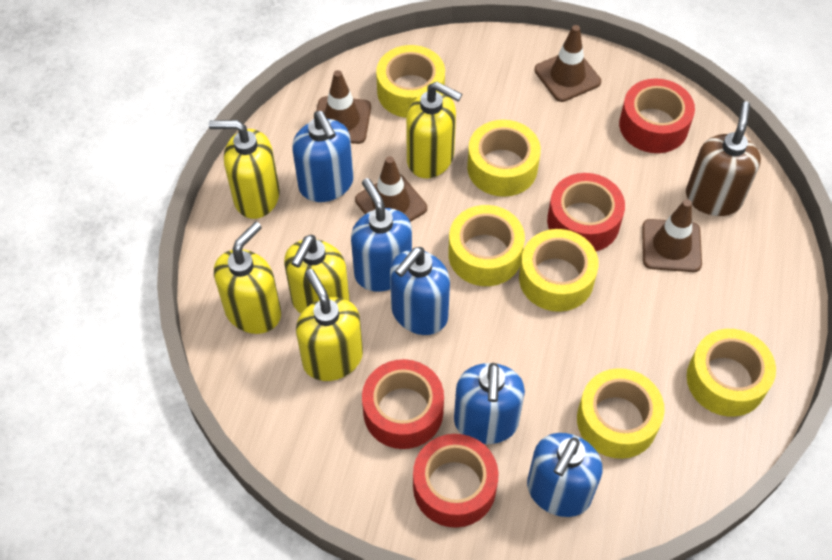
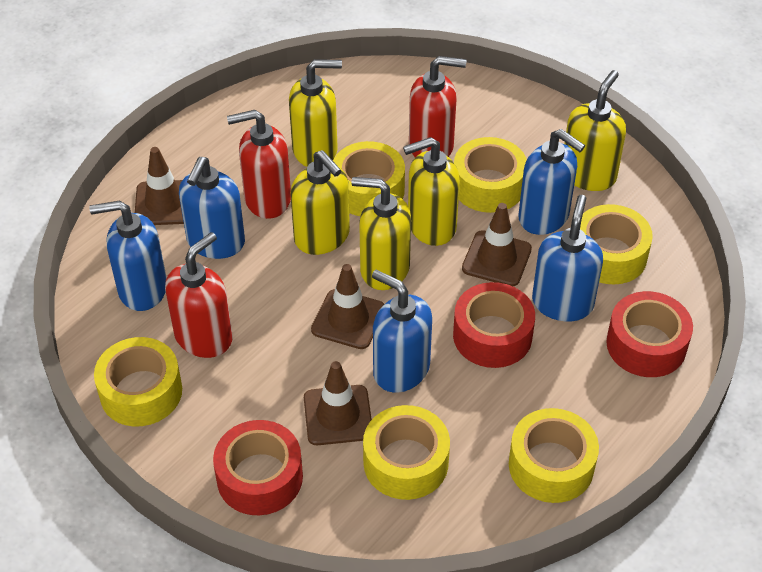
brown soap dispenser: [686,101,761,216] = 1 -> none = 0
red soap dispenser: none = 0 -> [165,232,233,358] [227,110,291,219] [409,56,466,158] = 3
red tape: [362,359,444,449] [413,434,499,528] [547,173,625,251] [619,78,695,153] = 4 -> [213,420,303,515] [453,282,535,368] [606,291,693,377] = 3

